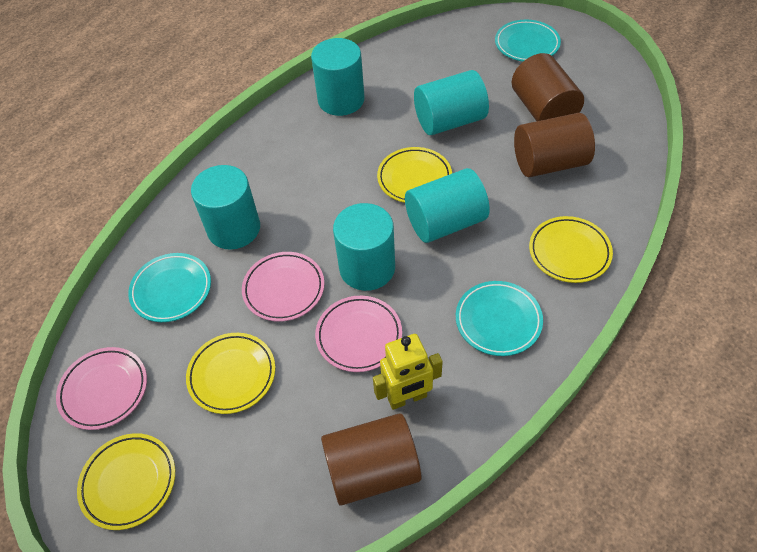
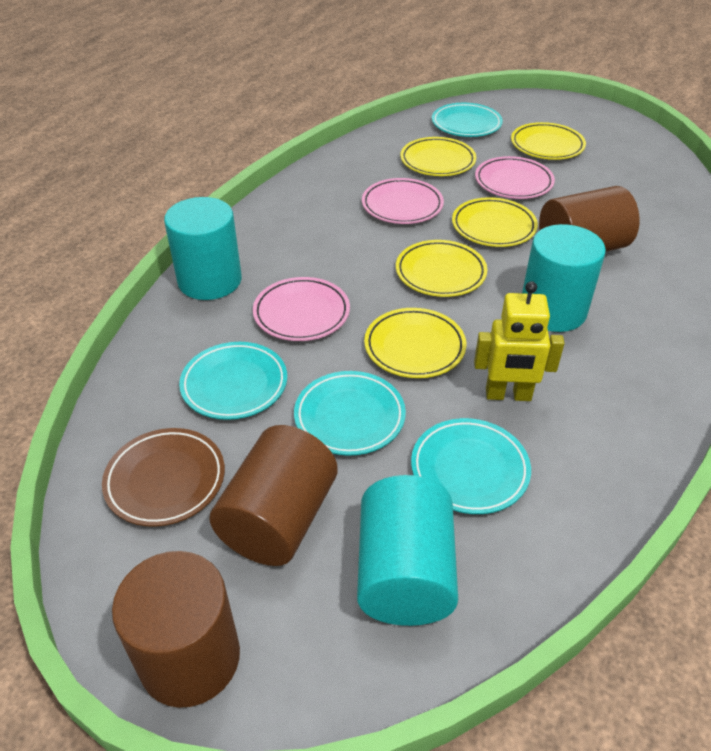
brown plate: none = 0 -> [102,428,225,527] = 1
turquoise cylinder: [191,165,260,250] [311,38,365,116] [333,203,395,291] [405,168,490,243] [414,70,489,135] = 5 -> [164,197,242,300] [357,475,458,626] [522,224,606,332] = 3
turquoise plate: [128,253,211,322] [456,281,543,356] [495,20,561,61] = 3 -> [179,342,287,420] [294,371,406,456] [411,418,531,514] [432,103,503,137] = 4
yellow plate: [77,433,175,530] [186,333,275,414] [377,147,452,203] [529,216,613,283] = 4 -> [364,308,466,378] [396,240,487,297] [400,137,476,176] [452,197,538,247] [511,122,586,160] = 5

